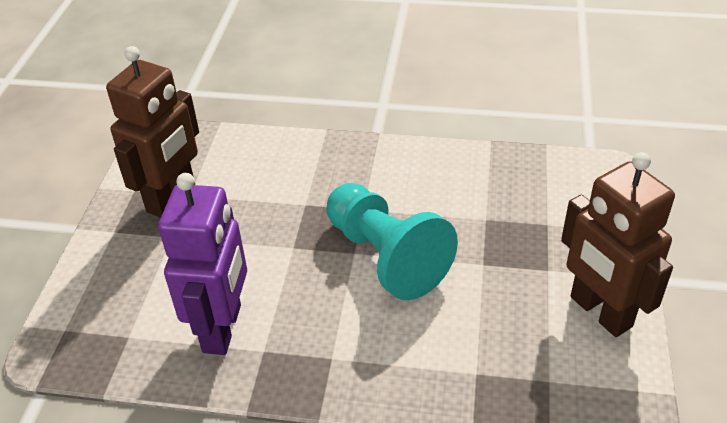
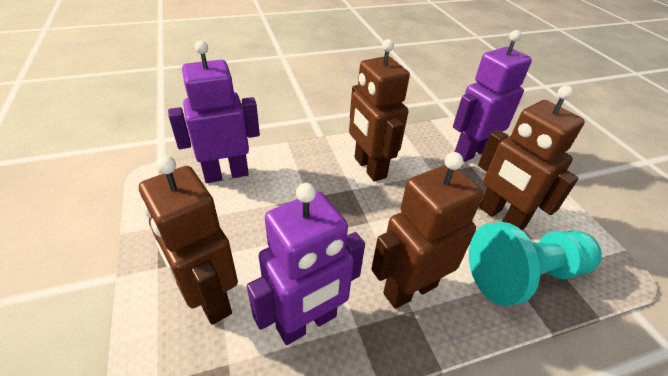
brown robot: [106,46,199,218] [561,152,675,337] = 2 -> [139,155,238,325] [349,39,410,182] [371,152,483,309] [478,85,585,230] = 4
purple robot: [158,173,247,355] = 1 -> [168,41,260,183] [247,183,365,345] [453,30,532,162] = 3

